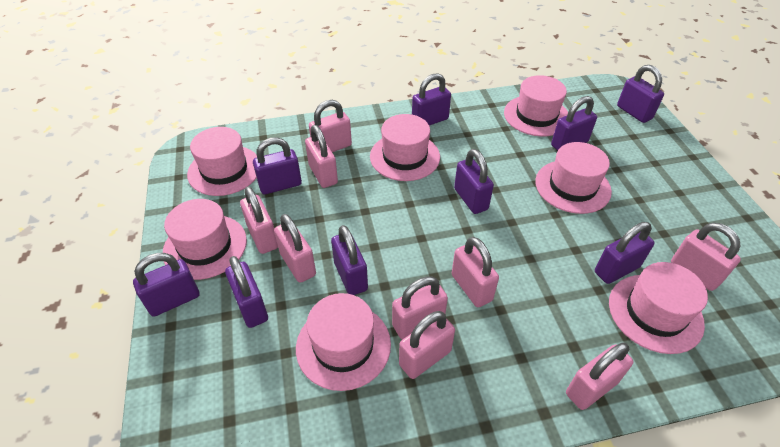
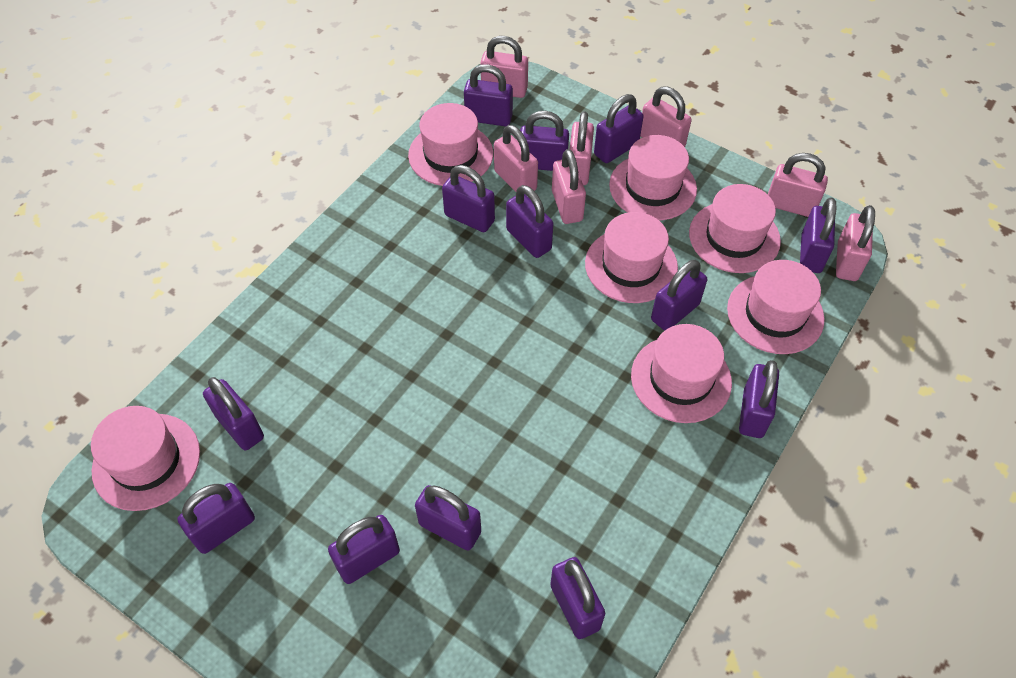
pink padlock: [240,186,278,254] [274,214,316,283] [305,125,338,188] [309,100,352,152] [392,276,448,339] [399,311,455,379] [452,237,499,307] [566,342,633,410] [671,223,741,291] = 9 -> [480,36,528,98] [494,125,538,196] [552,149,586,224] [570,111,594,185] [640,86,692,147] [768,153,828,217] [836,205,875,281] = 7
purple padlock: [133,253,200,317] [225,256,268,328] [253,137,302,194] [331,225,368,295] [412,73,451,126] [454,149,494,214] [551,96,597,151] [595,222,655,284] [617,65,664,123] = 9 -> [177,483,255,554] [203,377,264,450] [328,515,400,584] [415,485,481,551] [442,165,495,232] [464,64,513,126] [506,185,553,258] [520,111,569,171] [550,557,605,639] [594,94,644,163] [651,260,707,331] [739,360,779,438] [800,197,836,273] = 13

